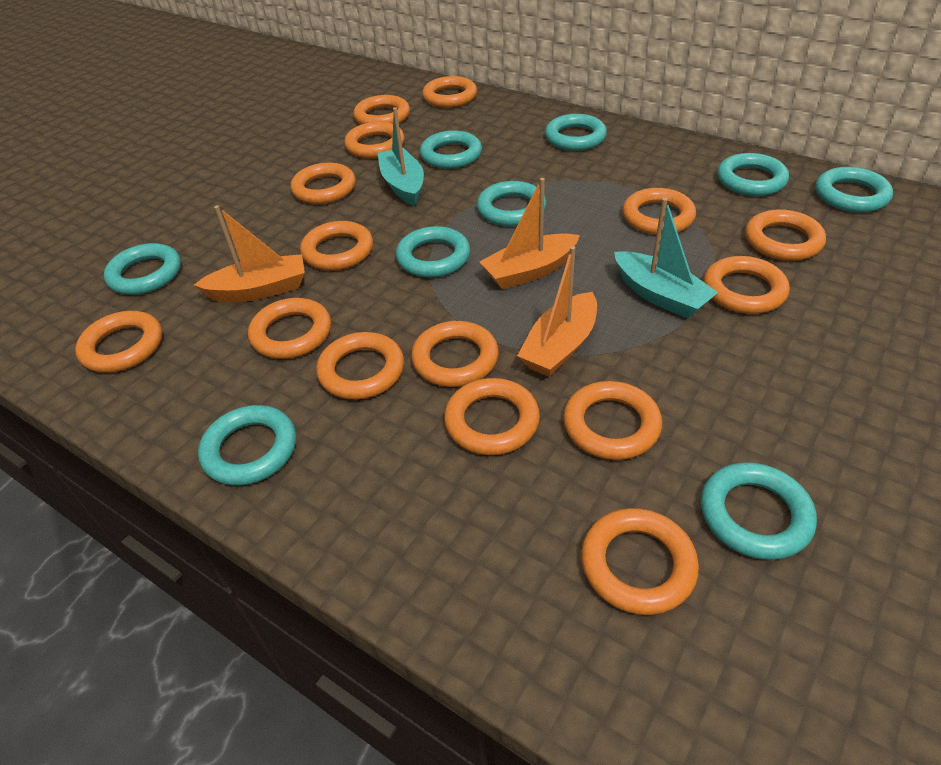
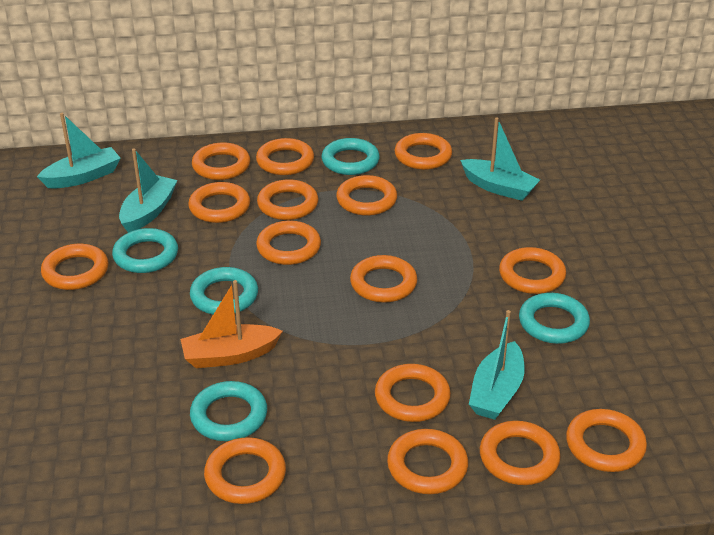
orange boat: [194,205,305,302] [479,178,580,289] [517,246,597,377] = 3 -> [180,280,283,368] = 1
turquoise boat: [378,107,424,206] [614,198,719,319] = 2 -> [37,113,121,189] [119,148,178,233] [460,117,540,201] [469,310,525,420] = 4
turquoise ring: [104,243,181,295] [198,405,296,485] [396,226,470,277] [420,130,482,169] [477,181,546,226] [545,114,607,151] [701,462,817,560] [717,153,789,196] [815,167,893,212] = 9 -> [112,228,178,273] [190,267,258,315] [190,381,267,441] [322,138,380,175] [519,293,590,344] = 5

